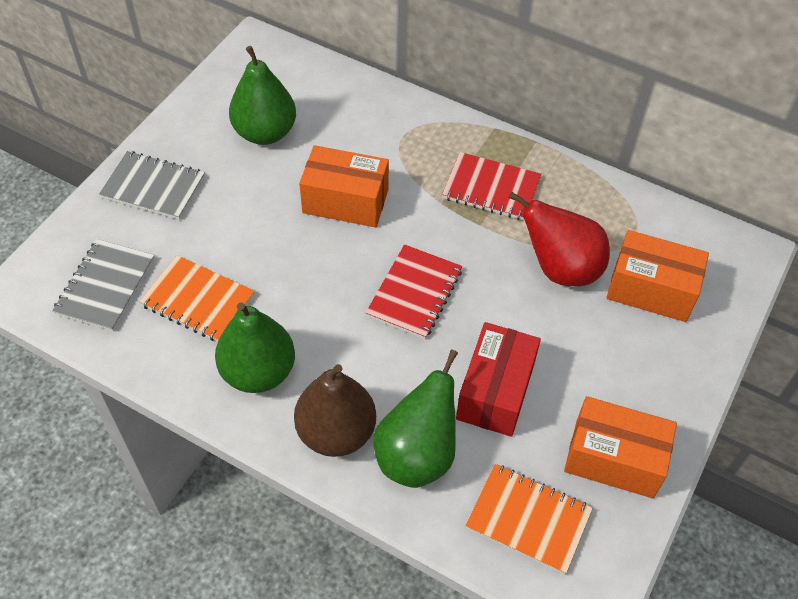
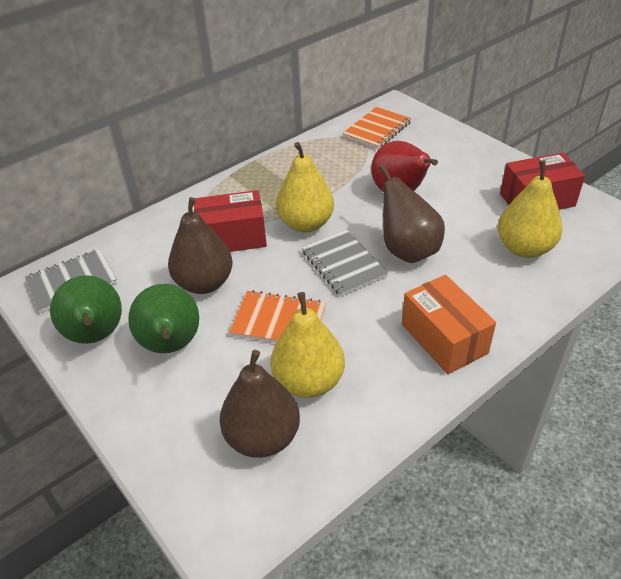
brown pear: [294,364,376,457] = 1 -> [168,197,233,294] [220,350,300,458] [378,164,445,263] = 3
green pear: [215,303,295,393] [229,46,296,145] [373,349,458,488] = 3 -> [50,275,122,344] [128,284,199,353] = 2
orange box: [299,145,389,227] [564,396,677,498] [606,230,709,322] = 3 -> [402,275,496,374] = 1
red box: [456,322,541,437] = 1 -> [194,190,267,252] [500,153,585,210] = 2
red notebook: [366,244,462,339] [442,152,541,221] = 2 -> none = 0
yellow pear: none = 0 -> [270,292,345,398] [276,142,334,233] [498,160,563,258] = 3

